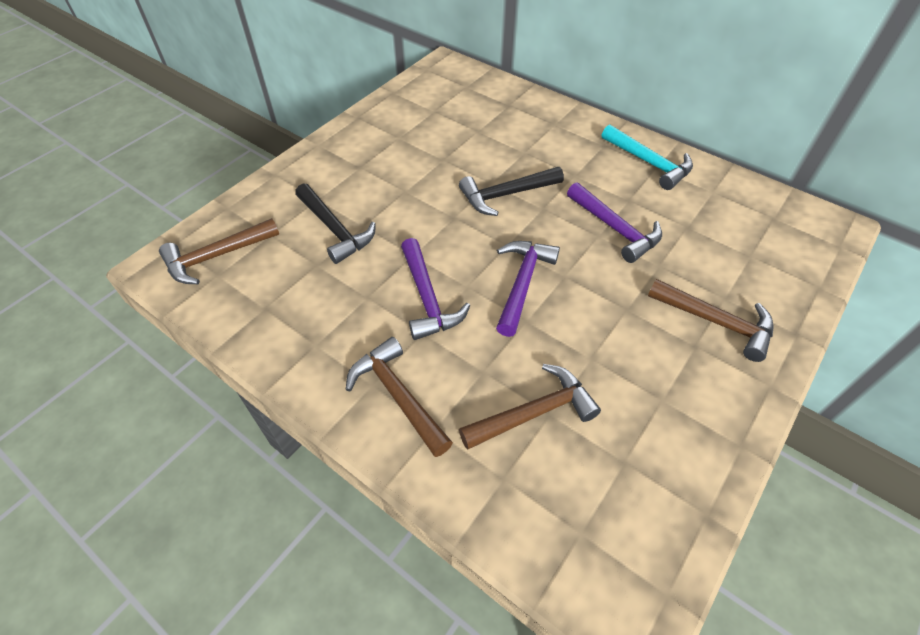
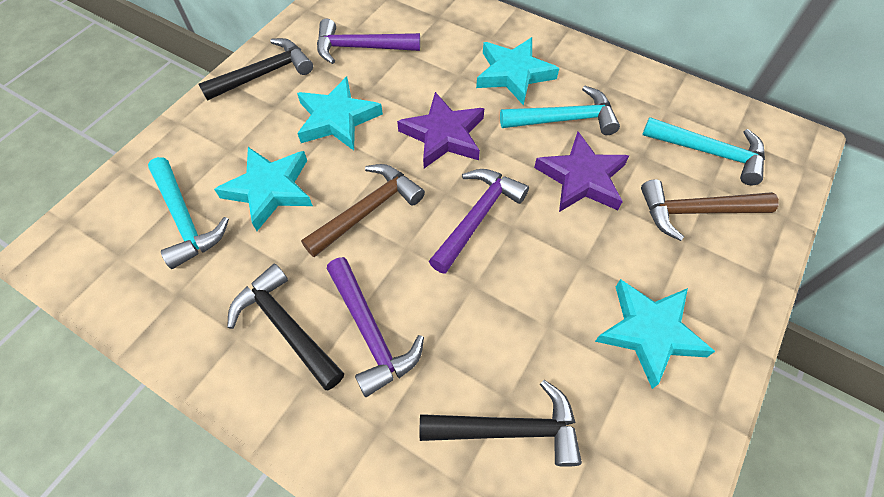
black hammer: [295,183,376,264] [459,167,564,216] = 2 -> [198,38,313,101] [227,264,344,390] [420,380,582,467] = 3
brown hammer: [159,218,279,284] [346,337,453,457] [459,364,601,450] [648,279,774,362] = 4 -> [301,164,425,257] [641,179,779,241] = 2
purple star: none = 0 -> [397,92,484,168] [534,132,629,212] = 2
turquoise hammer: [602,124,693,190] = 1 -> [148,157,229,269] [500,86,620,135] [642,117,765,185] = 3
turquoise star: none = 0 -> [214,147,313,231] [297,77,383,150] [476,37,559,106] [595,279,715,389] = 4

